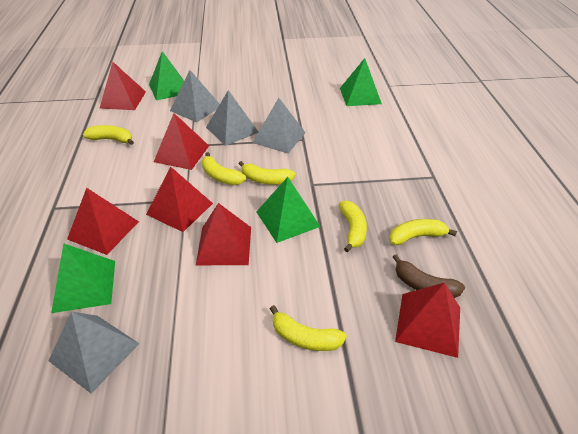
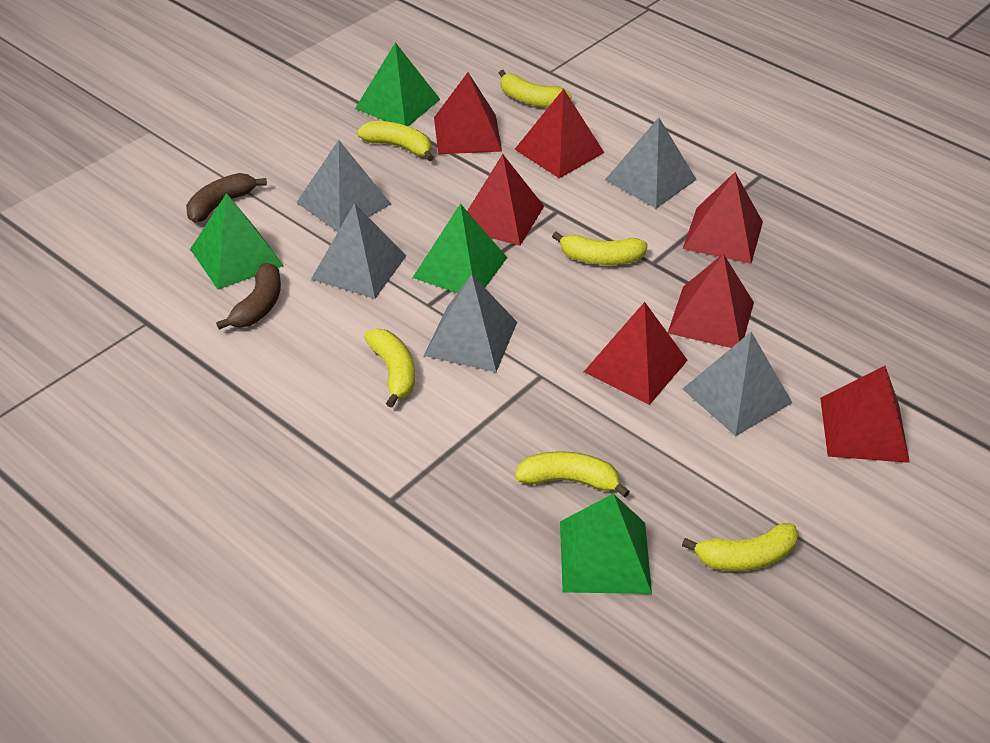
brown banana: [393,254,465,298] = 1 -> [186,173,267,223] [216,263,281,330] = 2
grey pyramid: [48,312,139,393] [170,70,220,122] [206,90,258,146] [253,98,306,153] = 4 -> [296,140,391,232] [311,203,406,299] [424,274,517,372] [605,117,697,208] [682,332,792,436] = 5
red pyramid: [67,188,139,255] [99,62,146,110] [146,166,213,232] [154,113,209,170] [196,203,251,265] [395,283,460,358] = 6 -> [434,72,502,154] [467,154,544,246] [515,89,604,178] [584,302,688,405] [668,254,754,348] [683,172,763,264] [820,366,910,463] = 7

